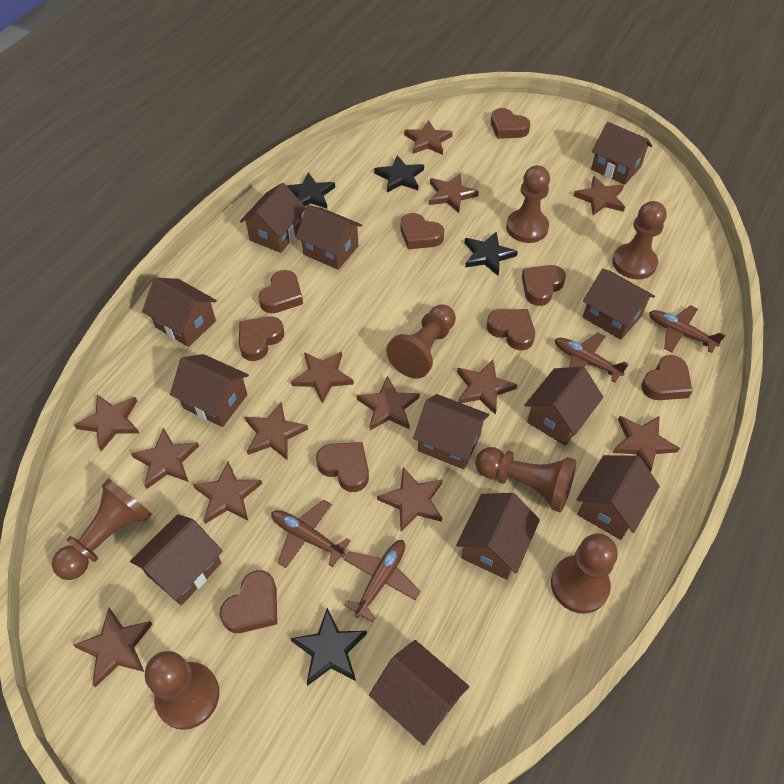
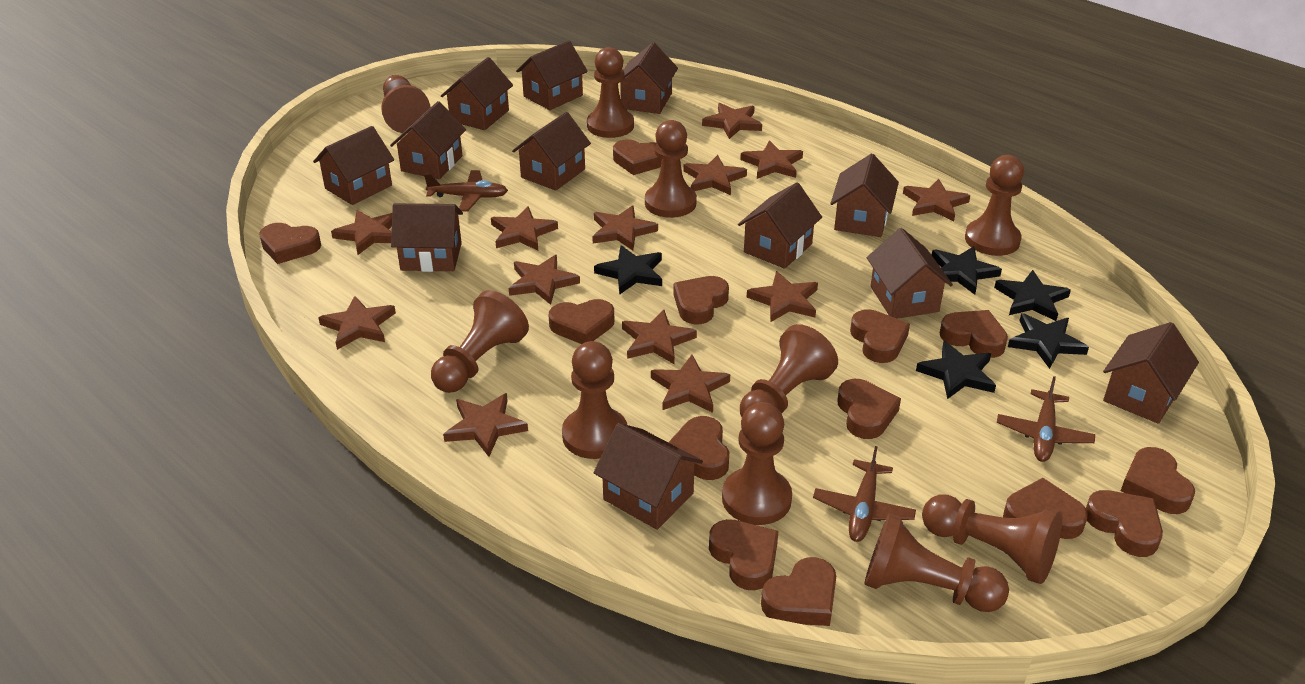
black star: [286,172,335,209] [290,608,367,686] [374,155,424,193] [464,231,518,275] = 4 -> [594,245,662,294] [916,341,996,399] [932,246,1002,295] [994,270,1071,321] [1008,313,1089,369] = 5
brown heart: [220,570,277,633] [239,316,284,361] [258,270,303,313] [316,442,369,492] [401,213,444,249] [487,309,535,350] [491,108,530,139] [522,265,566,306] [641,355,693,400] = 9 -> [259,223,321,264] [549,299,614,344] [613,139,662,175] [668,416,729,480] [673,276,729,324] [709,519,779,590] [761,557,836,626] [838,379,901,439] [850,309,910,363] [940,310,1008,358] [1003,478,1088,539] [1086,490,1163,557] [1121,447,1195,514] = 13
brown pawn: [52,478,152,580] [145,651,219,730] [386,304,456,379] [475,447,576,513] [506,165,550,243] [551,533,618,614] [612,201,667,279] = 7 -> [381,75,431,134] [431,290,529,393] [562,341,627,459] [587,47,634,138] [645,120,697,218] [722,402,792,525] [740,324,838,417] [864,513,1009,612] [922,495,1062,584] [965,155,1024,256] = 10
brown plane: [271,500,351,568] [344,540,420,622] [555,332,628,383] [649,305,725,353] = 4 -> [424,170,508,212] [813,446,916,542] [997,376,1095,462] = 3

